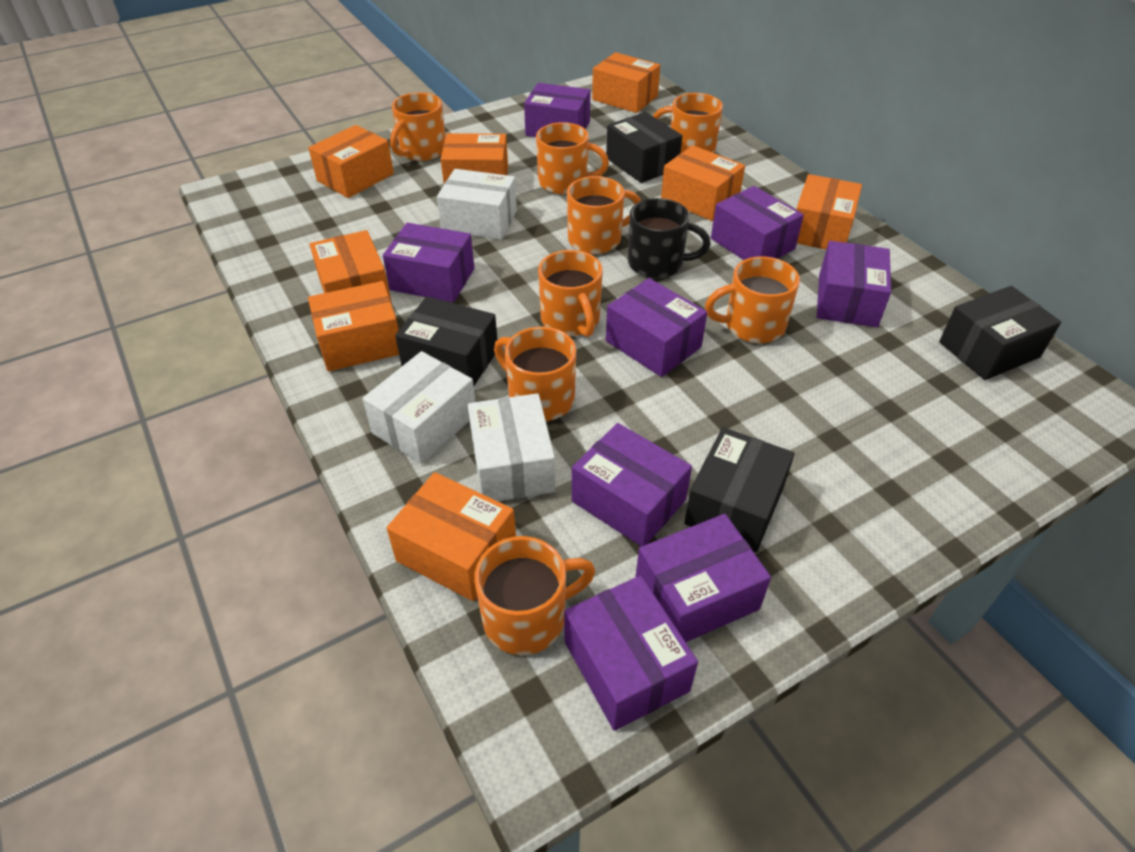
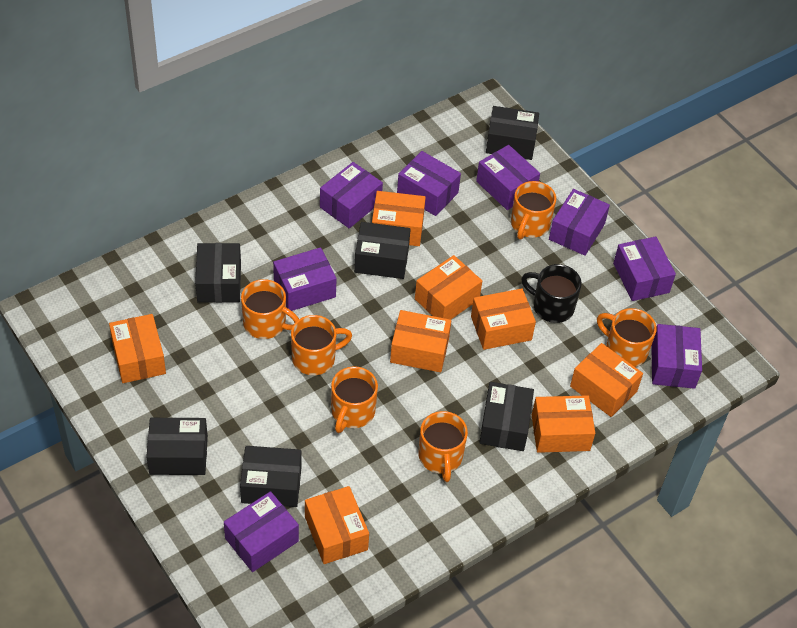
black box: [395,296,497,386] [606,112,682,183] [684,427,794,552] [939,286,1061,380] = 4 -> [146,418,208,475] [195,243,241,303] [240,446,302,507] [354,222,411,279] [479,382,534,451] [486,106,539,160] = 6
orange mug: [390,92,446,161] [474,536,596,655] [494,327,576,421] [536,122,609,194] [538,250,603,337] [567,176,641,254] [653,93,723,153] [705,256,800,343] = 8 -> [241,279,299,339] [291,315,352,375] [331,366,378,433] [418,411,468,482] [511,181,556,240] [597,308,656,367] = 6
white box: [363,351,475,464] [437,169,517,240] [468,393,555,501] = 3 -> none = 0

